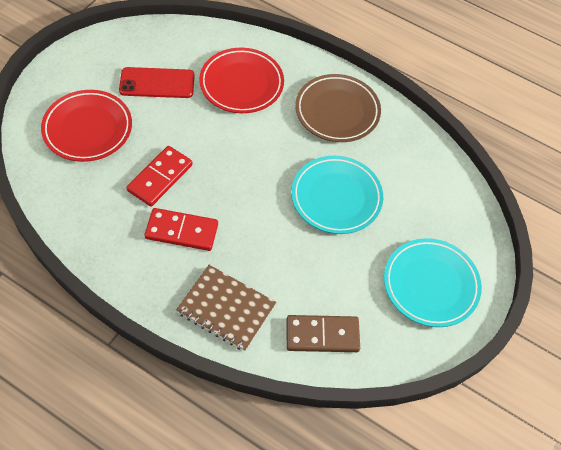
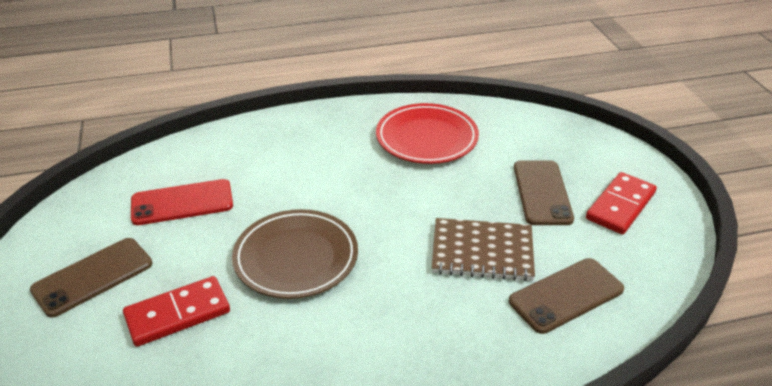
brown domino: [287,315,360,352] = 1 -> none = 0
brown phone: none = 0 -> [30,238,153,318] [509,258,624,334] [514,160,574,225] = 3
red plate: [41,90,132,162] [199,48,284,113] = 2 -> [376,103,479,164] = 1
turquoise plate: [291,156,383,234] [384,238,482,327] = 2 -> none = 0

